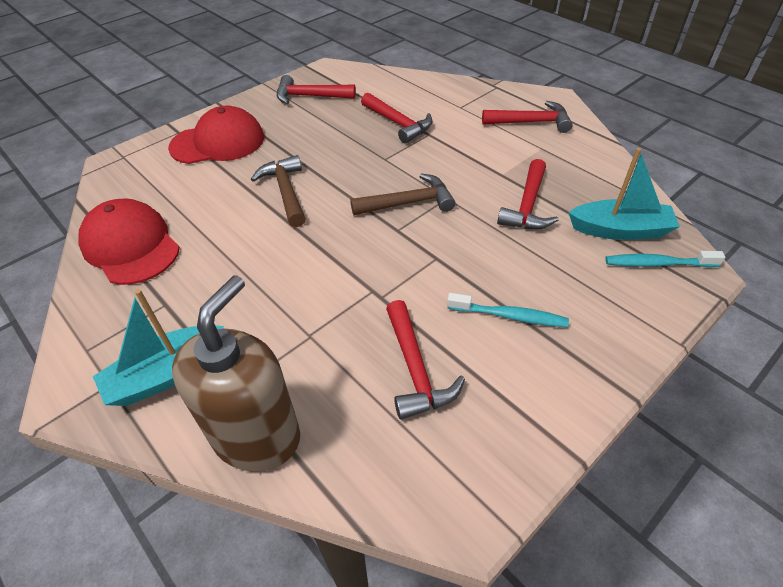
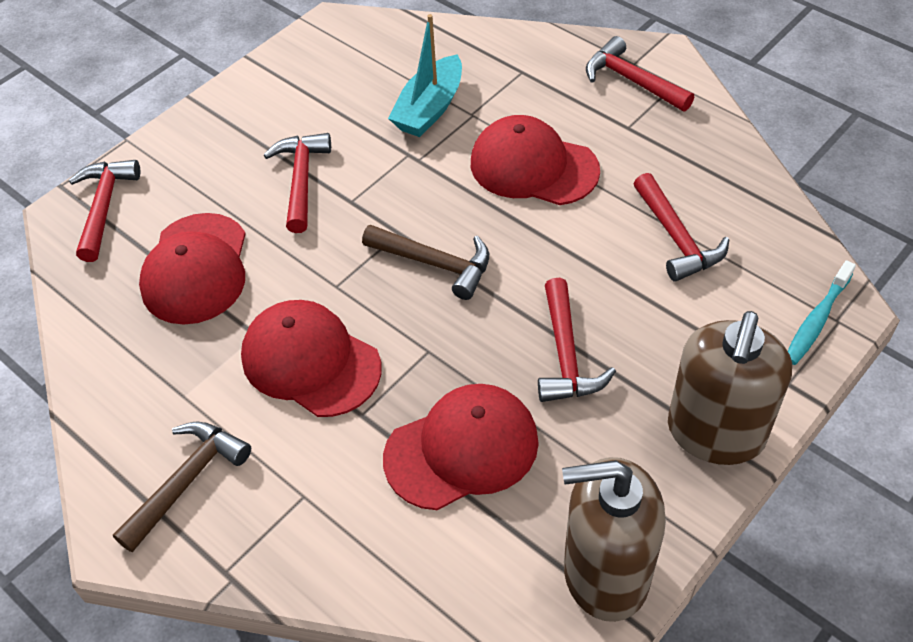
brown soap dispenser: [172,275,300,472] = 1 -> [562,457,666,622] [668,311,792,465] = 2
red cap: [78,198,180,285] [168,106,264,164] = 2 -> [139,213,246,325] [241,300,382,417] [383,384,539,510] [471,115,600,205] = 4
turquoise boat: [93,289,224,406] [568,148,680,240] = 2 -> [388,14,462,137] = 1
turquoise toothbrush: [447,293,569,327] [605,251,725,267] = 2 -> [788,260,856,365] = 1

